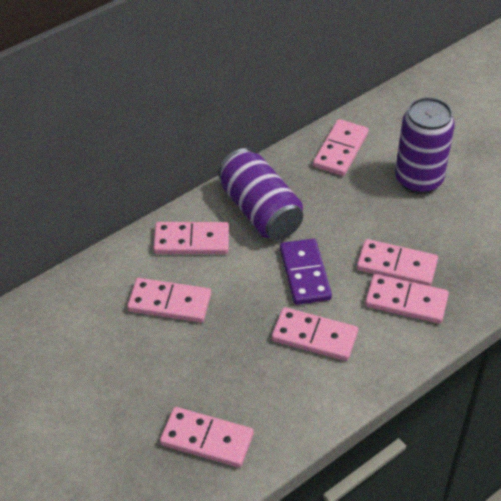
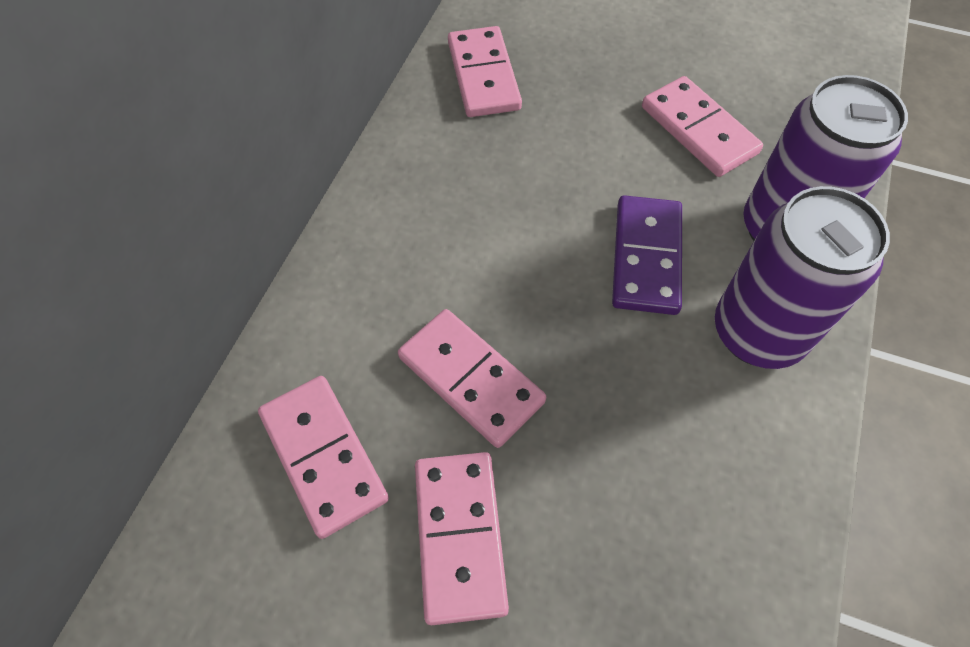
pink domino: [127,278,211,323] [153,222,229,254] [160,407,254,468] [272,307,358,361] [313,119,369,176] [357,239,438,286] [365,274,449,324] = 7 -> [258,376,389,539] [398,309,546,448] [415,452,509,625] [448,26,522,117] [642,76,763,177] = 5

